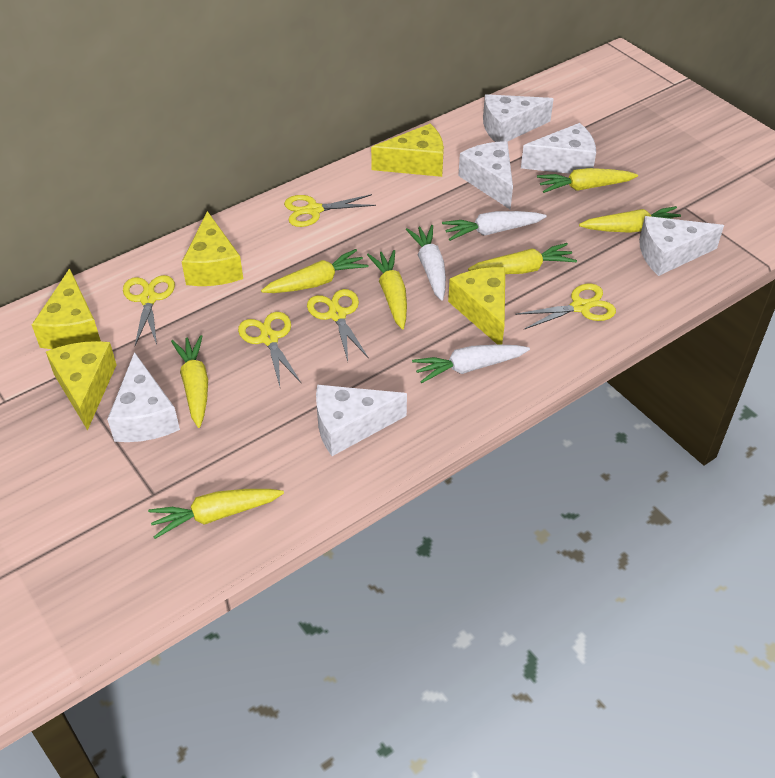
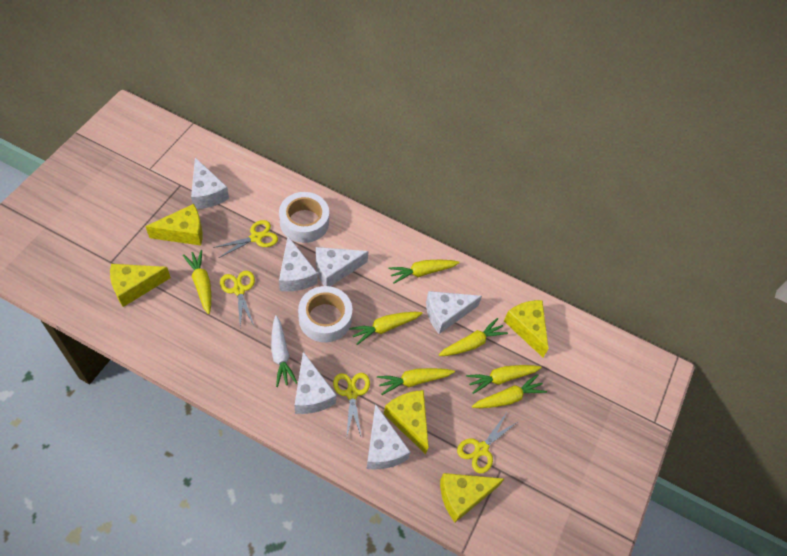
white carrot: [406,225,446,301] [412,344,530,383] [442,211,547,241] = 3 -> [271,315,297,387] = 1
white tape: none = 0 -> [279,192,329,243] [298,286,352,342] = 2
yellow scissors: [123,275,175,346] [238,312,301,386] [284,194,376,227] [307,289,369,361] [515,284,616,329] = 5 -> [213,220,278,258] [220,271,255,327] [333,373,370,438] [457,414,519,473] = 4

